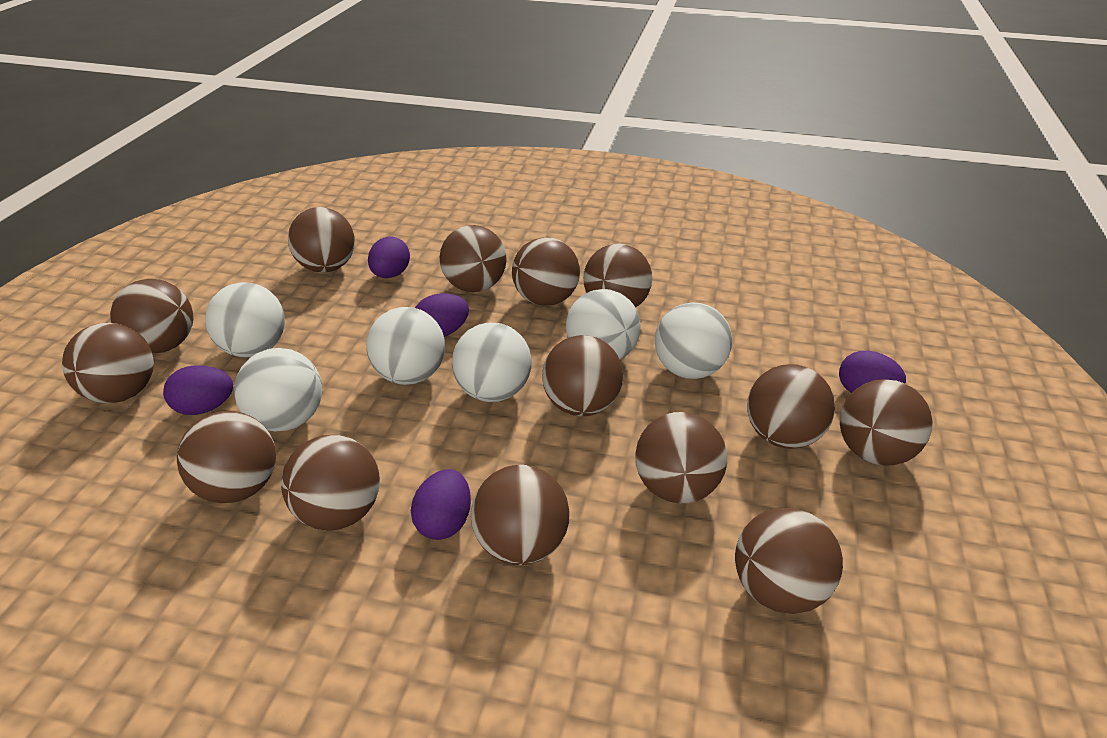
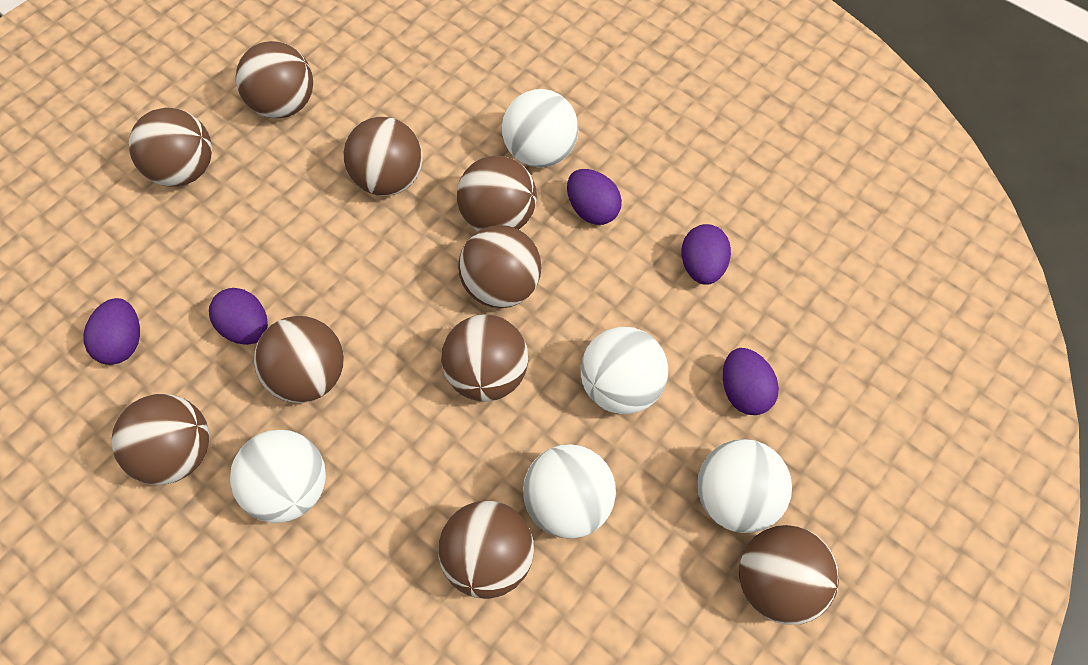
brown ball: [62,323,154,404] [110,279,193,353] [177,411,276,503] [281,435,380,530] [288,207,355,273] [440,225,506,292] [471,465,570,565] [512,237,580,306] [542,335,623,416] [583,244,652,307] [635,412,727,503] [735,508,843,614] [747,364,835,449] [840,379,933,466] = 14 -> [112,394,209,485] [129,108,212,187] [236,41,313,118] [254,316,344,403] [344,117,422,196] [438,501,534,599] [441,314,528,401] [457,156,537,231] [458,225,541,308] [739,525,839,625] = 10
white ball: [205,282,285,357] [234,348,322,431] [366,307,445,385] [452,322,532,402] [566,289,641,360] [655,302,732,379] = 6 -> [230,430,326,523] [502,89,578,167] [523,444,616,539] [581,327,668,414] [697,439,792,533] = 5

